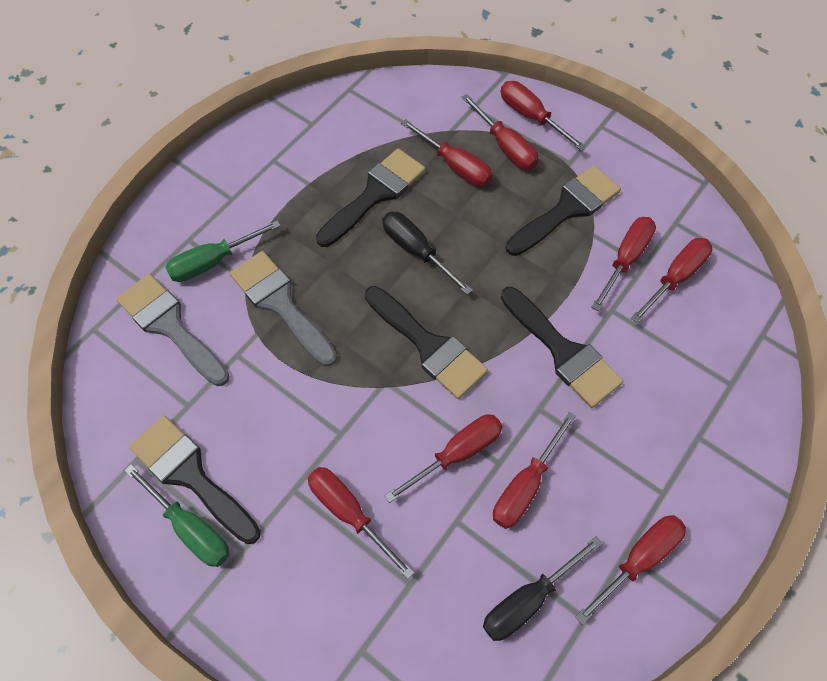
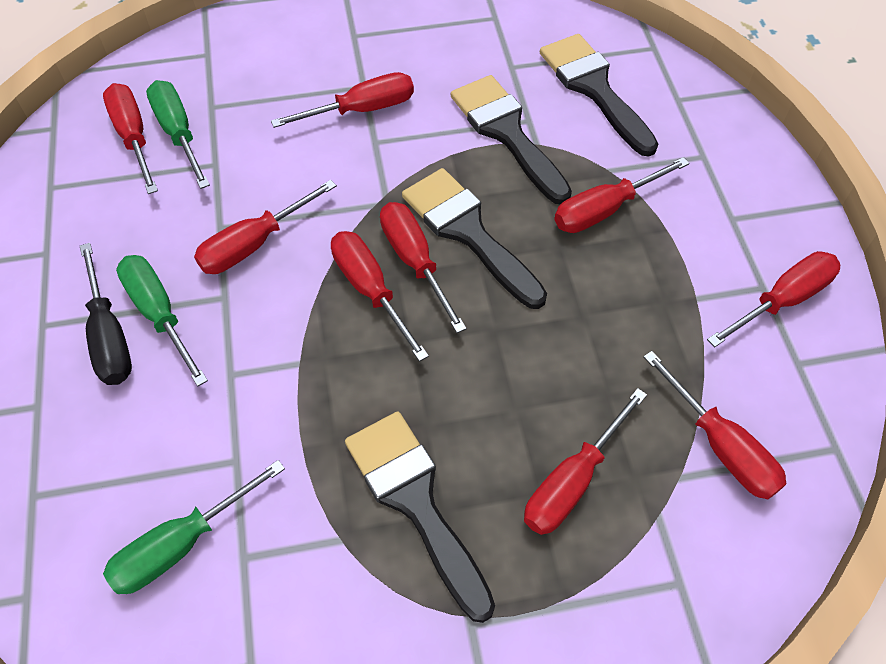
black brush: [129,416,261,544] [316,149,426,247] [365,286,488,399] [501,287,623,408] [506,166,621,256] = 5 -> [345,411,495,623] [402,168,547,309] [451,75,572,204] [540,34,658,157] = 4
black screwdriver: [382,212,473,295] [483,536,602,641] = 2 -> [80,243,132,385] = 1
green screwdriver: [124,464,230,567] [165,220,281,282] = 2 -> [103,460,285,594] [116,255,208,387] [146,80,210,189] = 3
grey brush: [116,274,230,386] [230,251,337,367] = 2 -> none = 0

